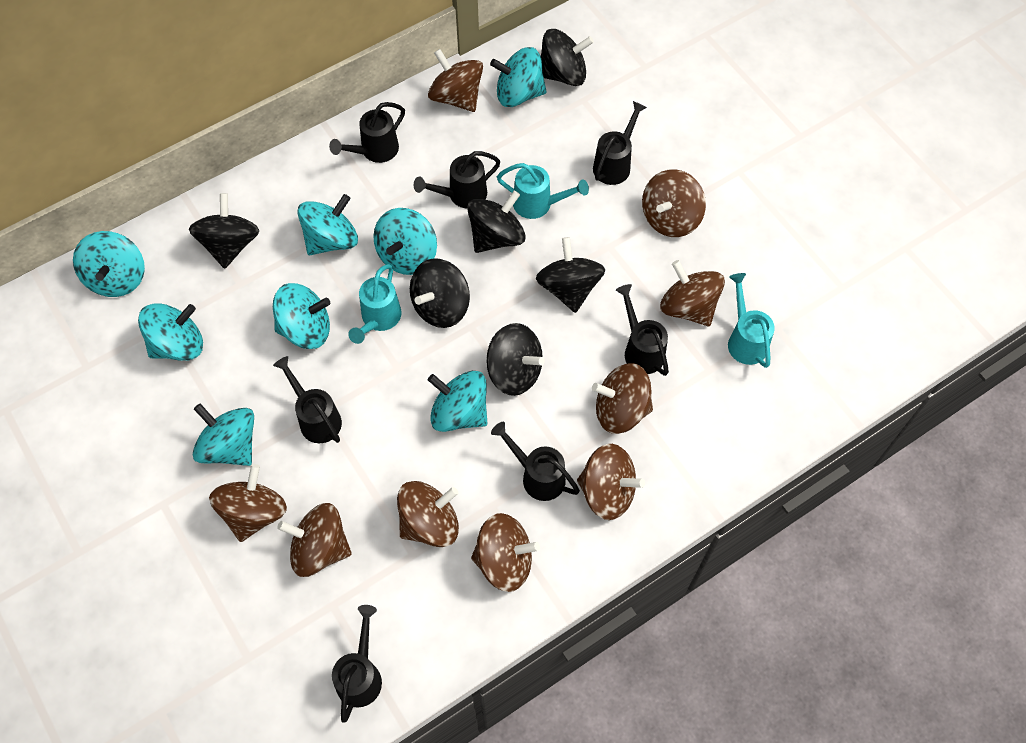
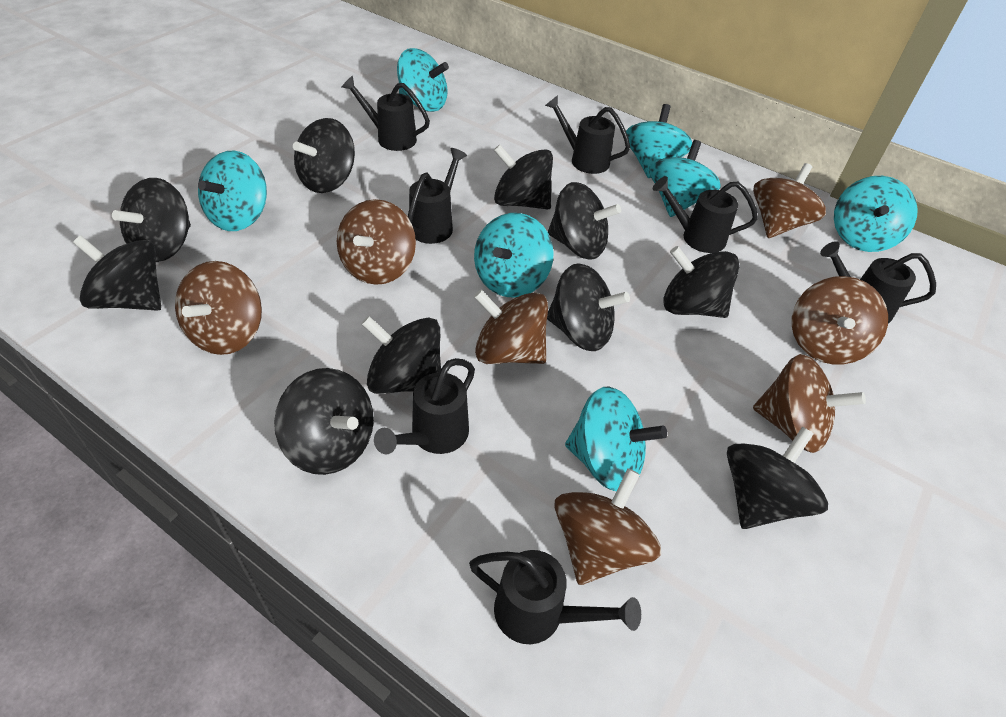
black spinning top: [189,193,260,269] [410,258,470,328] [467,191,526,253] [486,323,545,396] [536,237,605,313] [541,29,594,86] = 6 -> [73,235,161,311] [112,178,191,262] [274,368,374,475] [293,118,355,193] [361,316,441,394] [494,144,553,209] [547,263,630,351] [548,182,621,260] [663,246,740,318] [727,427,828,529] = 10
brown spinning top: [209,464,287,542] [277,503,352,577] [397,481,459,547] [428,49,483,112] [471,513,540,592] [577,444,645,520] [592,363,653,434] [642,169,706,237] [660,260,725,326] = 9 -> [175,261,262,355] [337,199,416,285] [474,290,548,364] [554,468,661,585] [753,163,826,238] [753,354,866,453] [792,276,888,364] = 7
turquoise spinning top: [73,231,145,297] [138,303,203,361] [193,404,254,466] [273,283,330,349] [298,194,358,255] [373,208,437,275] [428,371,488,432] [490,47,547,107] = 8 -> [198,151,267,231] [397,48,449,112] [474,213,554,298] [565,386,667,491] [626,104,692,178] [649,140,721,217] [834,176,918,252] = 7
turquoise watering can: [348,264,401,344] [497,163,589,219] [728,273,775,368] = 3 -> none = 0

